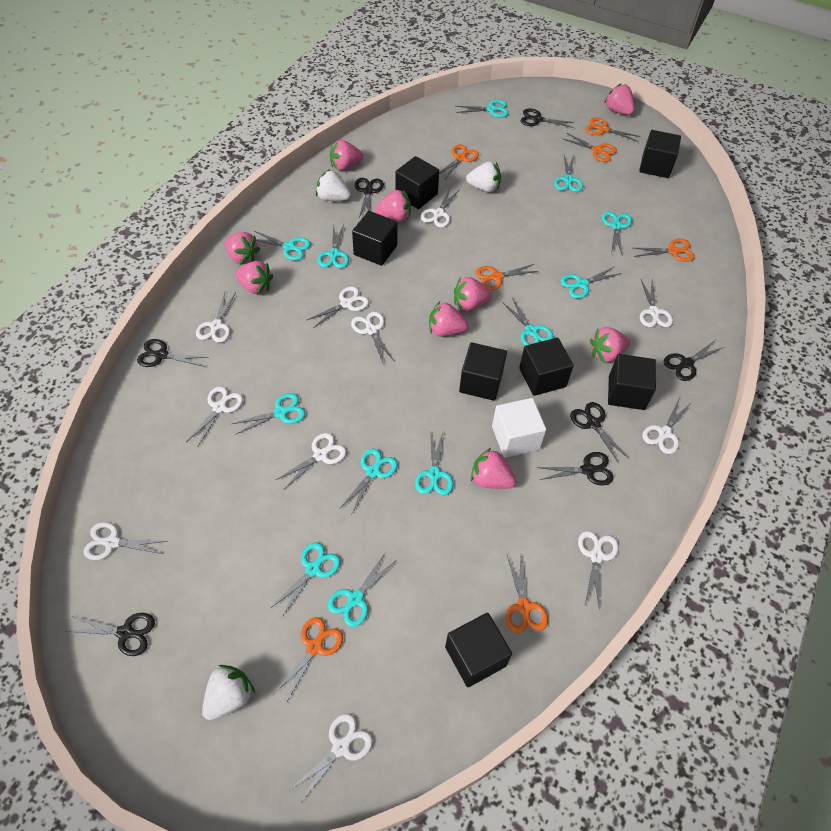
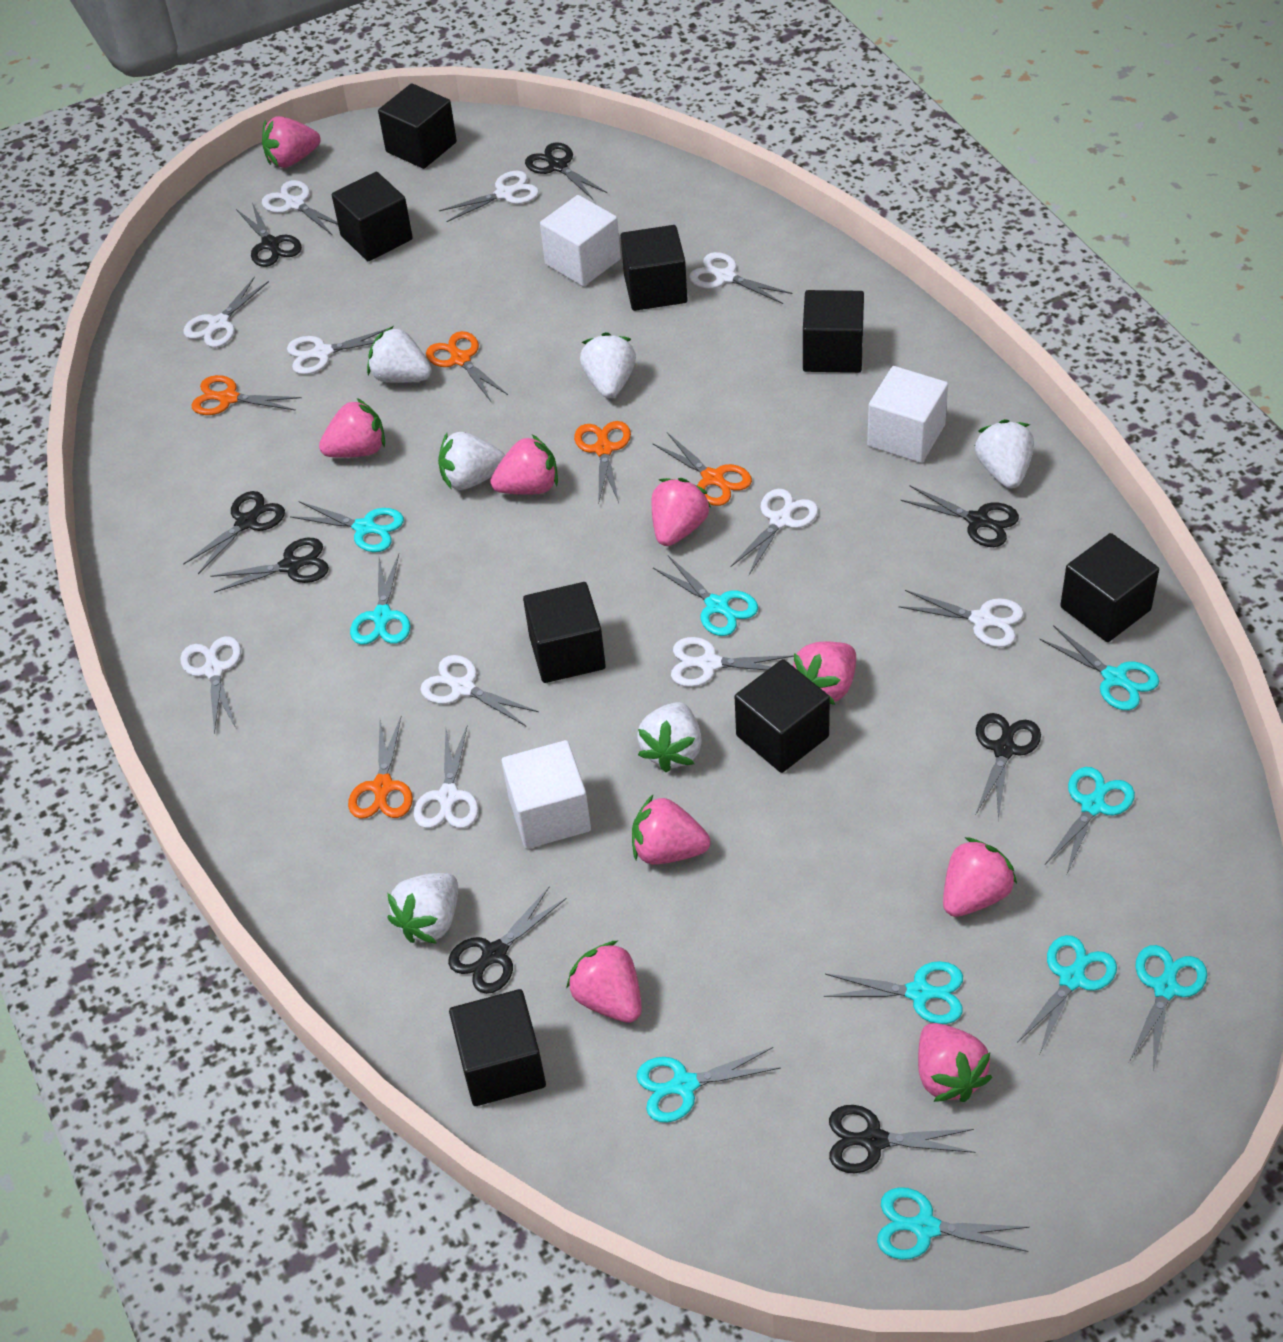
black cube: [352,211,397,266] [395,156,439,209] [445,613,512,687] [459,342,507,401] [519,338,574,396] [608,354,656,410] [639,130,681,178] = 7 -> [332,172,413,261] [378,83,457,169] [449,989,546,1106] [523,582,606,683] [621,225,688,311] [735,659,830,773] [803,290,864,373] [1060,533,1159,642] = 8
black scissors: [66,613,155,656] [137,339,209,367] [355,178,384,217] [521,108,575,128] [537,452,614,485] [570,402,628,464] [664,341,724,381] = 7 -> [183,491,285,574] [210,538,329,593] [236,203,302,267] [448,886,567,994] [525,142,607,199] [829,1105,975,1173] [901,485,1019,547] [976,713,1041,821] = 8
orange scissors: [273,617,343,703] [439,144,479,181] [475,264,539,290] [506,555,548,633] [562,133,617,162] [586,117,641,142] [634,239,695,262] = 7 -> [191,375,302,415] [348,717,413,818] [426,331,508,401] [574,421,631,504] [652,432,752,506] = 5
turquoise scissors: [232,393,305,435] [255,231,311,261] [270,542,340,617] [317,224,349,268] [328,553,395,627] [340,449,398,514] [415,430,453,495] [456,100,509,117] [502,298,553,346] [554,155,583,192] [560,267,621,299] [602,211,632,254] = 12 -> [290,501,404,552] [350,554,411,645] [636,1047,780,1123] [653,556,758,636] [824,961,963,1024] [877,1187,1030,1260] [1017,935,1117,1056] [1039,625,1159,710] [1045,767,1135,876] [1129,945,1207,1072] = 10
white cube: [492,398,546,458] = 1 -> [502,740,591,849] [540,195,621,287] [867,366,948,463] = 3
white strawberry: [202,665,255,720] [316,169,351,201] [466,161,501,192] = 3 -> [367,326,432,383] [387,873,458,944] [438,432,505,490] [580,332,636,398] [637,702,702,772] [975,419,1034,489] = 6

